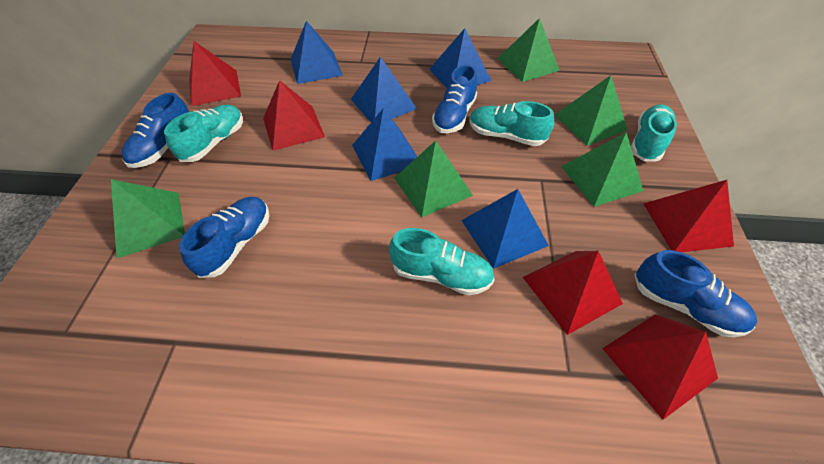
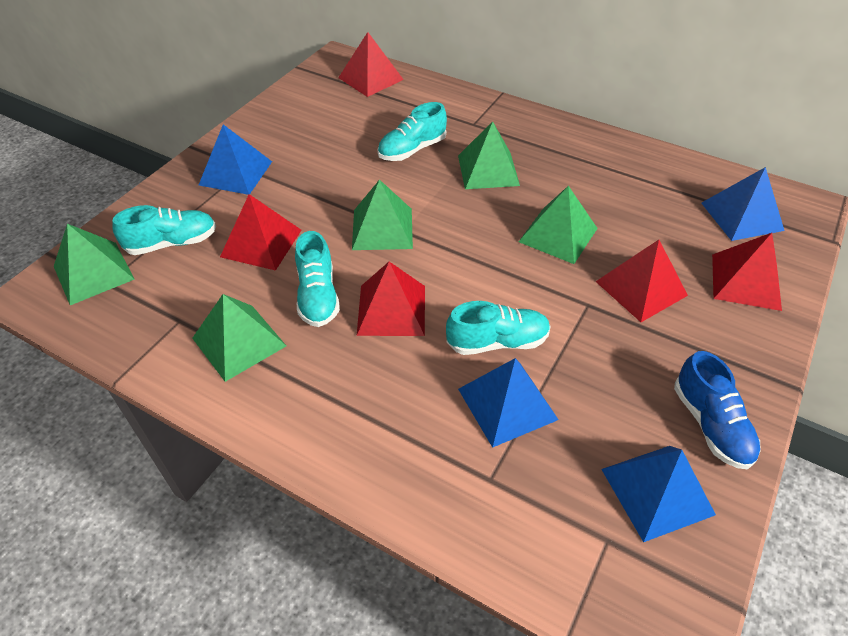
blue pyramid: [290,21,343,84] [351,57,417,122] [352,108,417,181] [429,28,491,88] [461,189,549,269] = 5 -> [199,124,272,195] [458,358,559,448] [601,446,716,542] [701,167,785,241] = 4
blue shoe: [121,93,189,168] [179,197,270,278] [432,64,477,133] [634,250,757,337] = 4 -> [674,351,761,469] = 1

